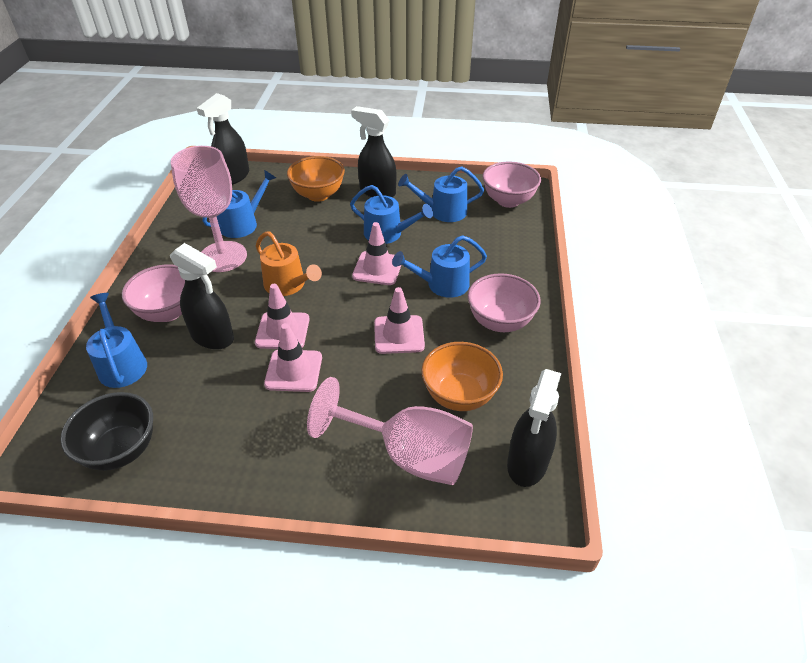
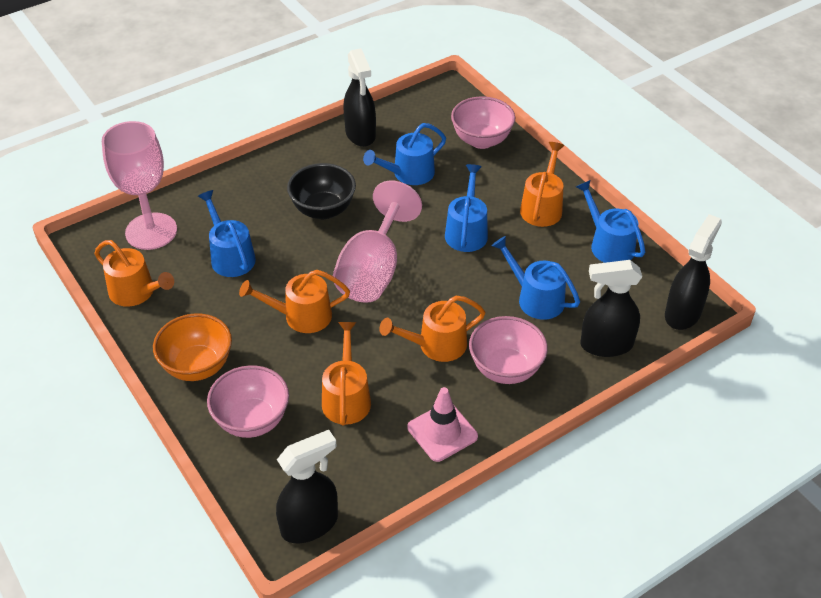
orange bowl: [287,156,345,202] [421,342,503,411] = 2 -> [153,314,232,381] = 1
orange watering can: [256,231,322,296] = 1 -> [94,240,174,307] [239,270,350,333] [322,322,371,426] [379,296,485,362] [520,142,564,227] = 5
pink traffic cone: [255,284,310,349] [264,323,322,392] [352,222,401,285] [374,287,425,354] = 4 -> [408,387,478,462] = 1

